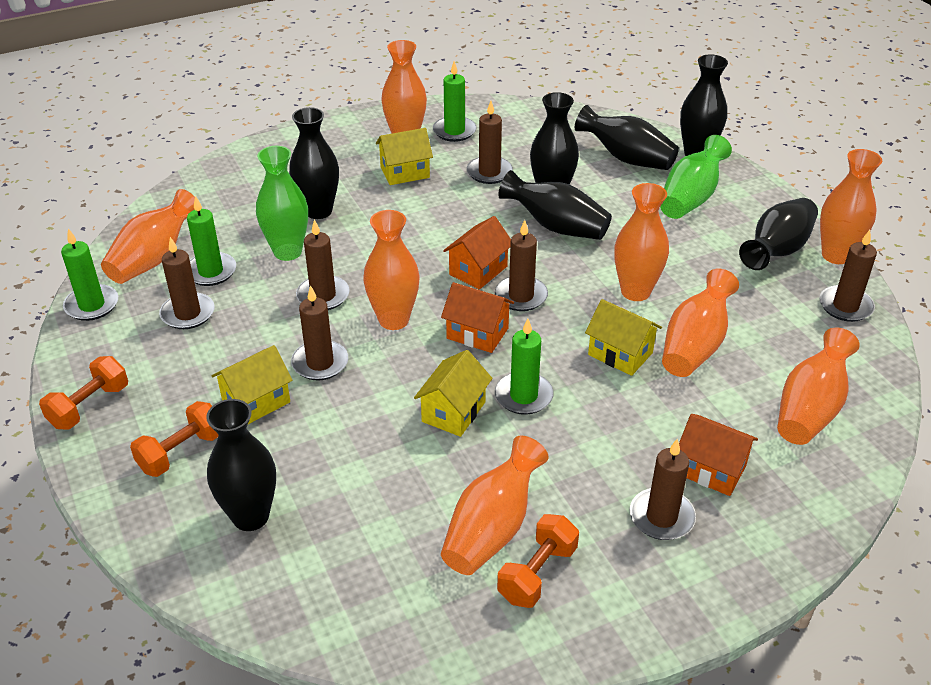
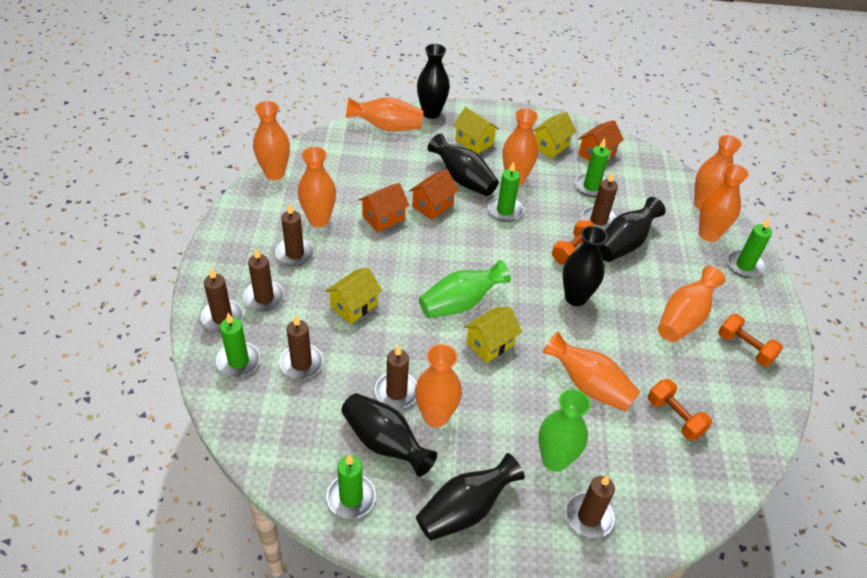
black vase: [206,399,276,531] [289,107,339,219] [498,170,612,240] [530,92,579,184] [575,105,679,170] [680,54,728,156] [739,198,818,270] = 7 -> [341,393,437,477] [416,453,525,541] [417,44,450,119] [428,133,499,196] [563,226,608,306] [600,197,666,262] = 6
green candle: [61,229,118,321] [187,196,236,286] [433,61,477,142] [495,319,554,415] = 4 -> [216,313,260,377] [326,455,376,519] [488,161,524,222] [575,138,610,197] [727,218,772,278] = 5
orange vase: [101,189,195,284] [363,210,419,330] [381,40,427,134] [441,435,549,575] [614,183,669,301] [662,268,739,377] [777,328,860,445] [820,149,882,264] = 8 -> [253,101,290,180] [298,147,336,227] [346,97,424,131] [415,344,462,428] [502,108,538,186] [543,331,640,412] [658,266,726,342] [694,135,742,210] [699,164,749,242] = 9

